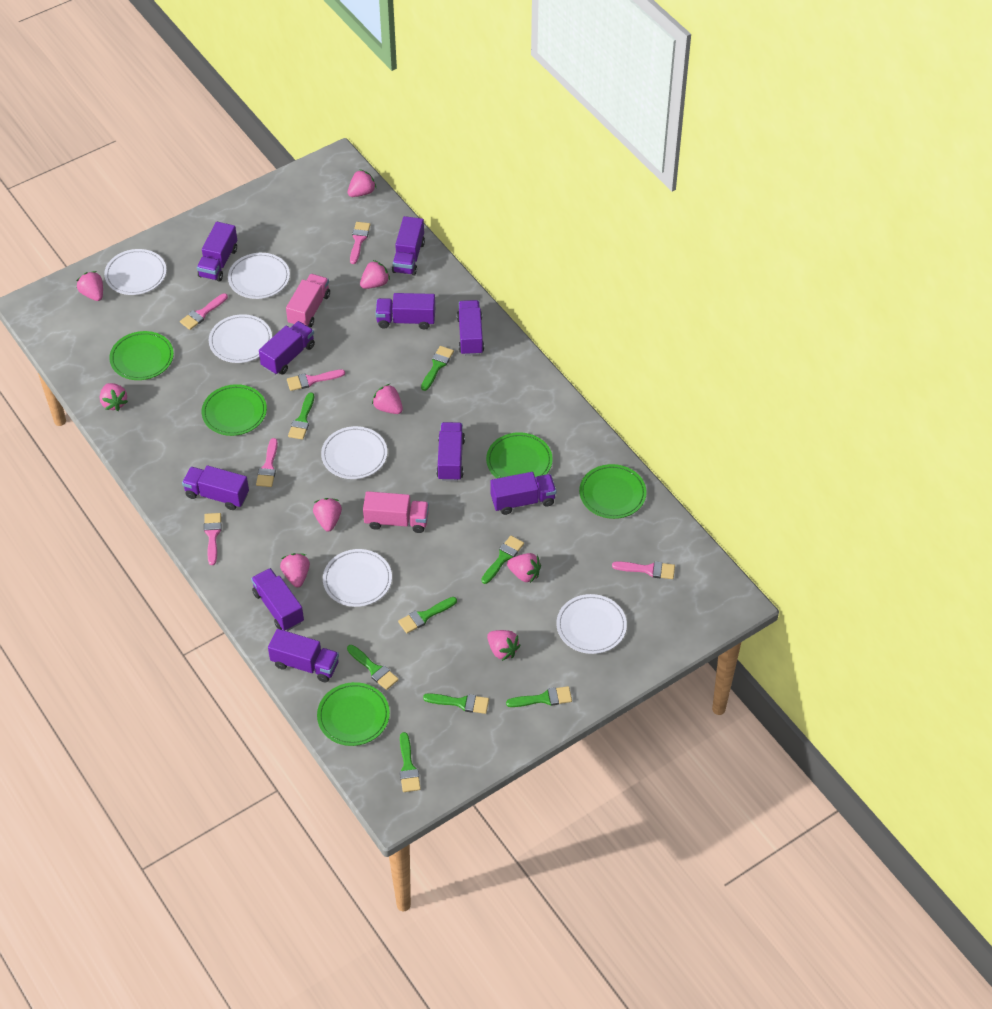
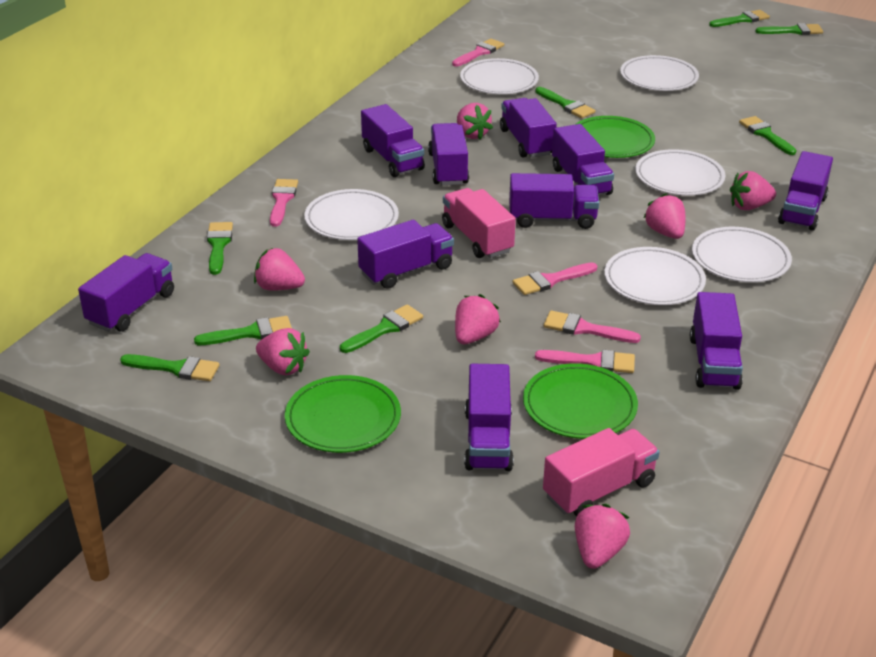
green plate: [109,331,174,380] [202,384,267,436] [317,682,390,746] [486,432,553,478] [579,464,647,519] = 5 -> [285,375,401,453] [523,363,638,439] [575,116,655,158] = 3
pink brush: [180,293,228,330] [204,513,222,565] [256,438,278,487] [287,369,345,391] [350,222,370,264] [612,561,675,579] = 6 -> [270,179,298,227] [452,38,504,66] [513,262,597,295] [535,350,635,373] [544,310,641,343] = 5
pink strawberry: [76,271,103,301] [100,383,128,411] [280,553,310,587] [313,498,342,532] [348,169,376,197] [360,260,390,289] [372,384,403,414] [487,630,520,661] [507,553,541,583] = 9 -> [254,248,305,290] [256,328,310,375] [455,294,501,344] [457,103,493,139] [575,504,630,569] [643,193,686,239] [730,171,776,210] = 7

